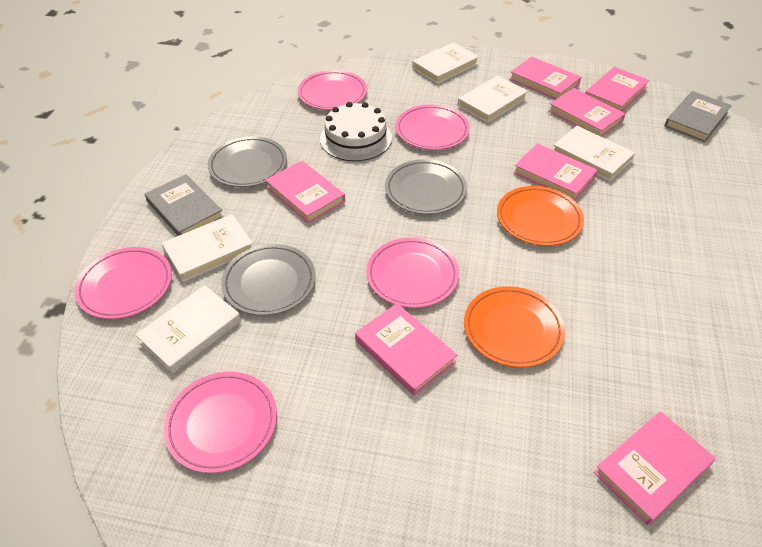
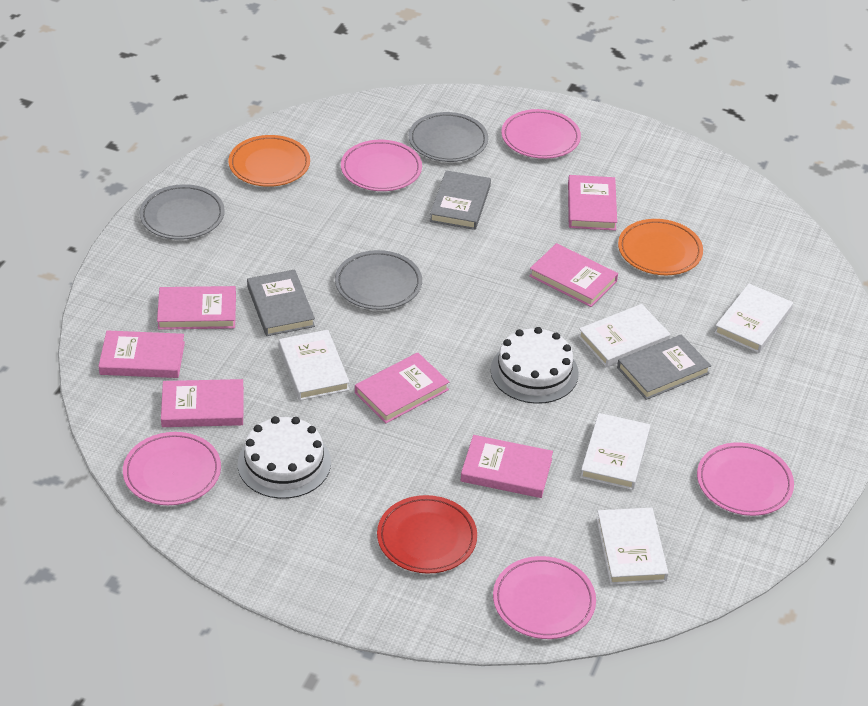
grey book: [145,174,224,236] [664,91,732,142] = 2 -> [247,270,315,336] [430,170,491,230] [617,334,711,400] = 3
red plate: none = 0 -> [377,495,477,574] = 1
white cake: [320,102,392,161] = 1 -> [238,416,331,499] [491,327,579,404] = 2

